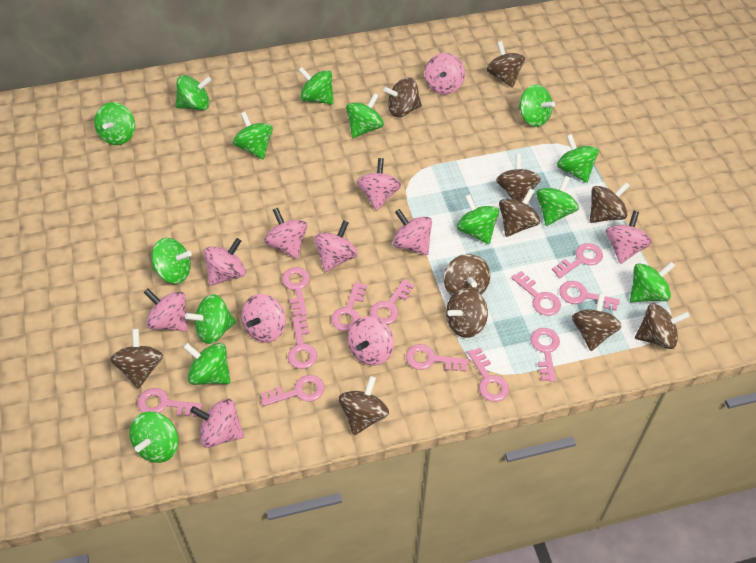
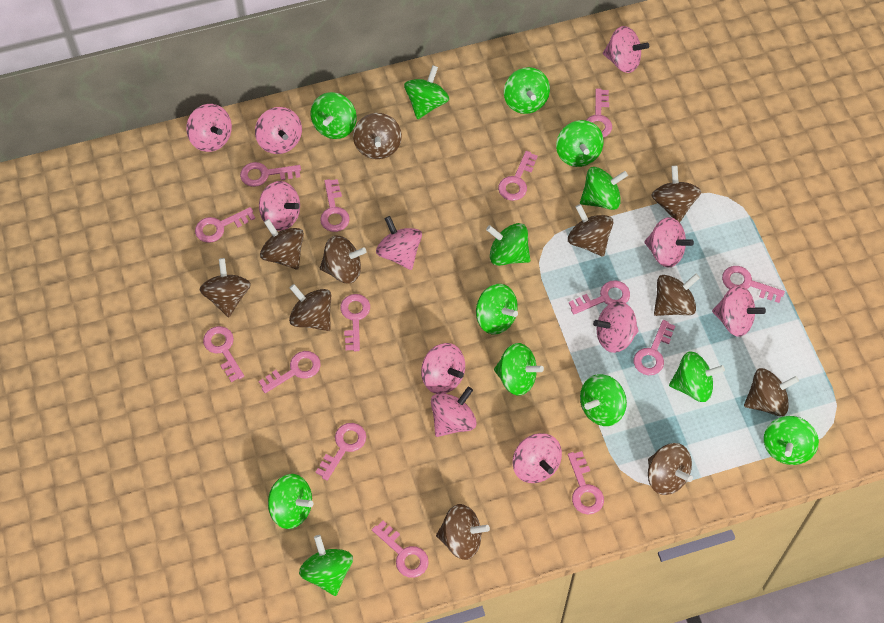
green spinning top: [94,102,135,145] [129,412,179,463] [152,238,192,284] [175,75,211,110] [183,343,231,385] [185,294,236,344] [233,112,273,159] [298,67,334,104] [346,93,384,138] [457,194,499,244] [519,84,555,127] [536,176,579,226] [557,134,599,183] [630,262,675,302] = 14 -> [268,474,313,529] [299,535,353,596] [311,92,357,139] [404,65,449,119] [476,284,518,335] [486,223,530,266] [494,343,544,396] [504,67,550,114] [556,120,604,167] [580,167,628,210] [580,374,627,426] [669,351,725,402] [764,416,819,465] = 13
pink key: [137,388,202,417] [261,375,325,406] [282,267,310,316] [288,316,317,369] [331,282,367,331] [370,279,414,325] [406,344,469,372] [467,348,509,402] [511,271,561,316] [530,328,560,382] [552,243,603,278] [559,281,620,311] = 12 -> [195,207,255,243] [203,326,244,382] [240,162,301,187] [259,351,321,393] [316,423,366,481] [320,179,350,232] [340,294,370,351] [372,520,429,578] [498,151,538,201] [568,451,604,515] [569,280,630,315] [586,88,612,138] [634,320,675,375] [722,266,785,303] = 14

